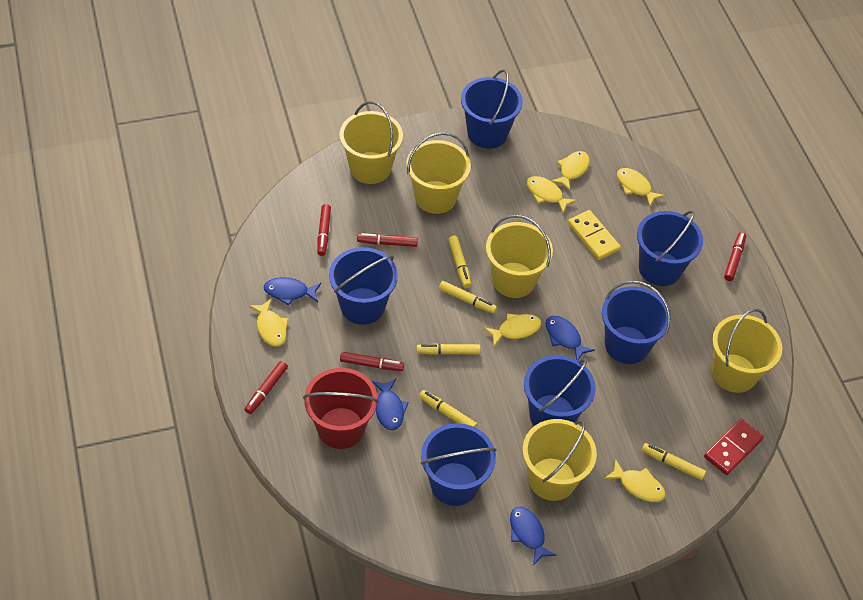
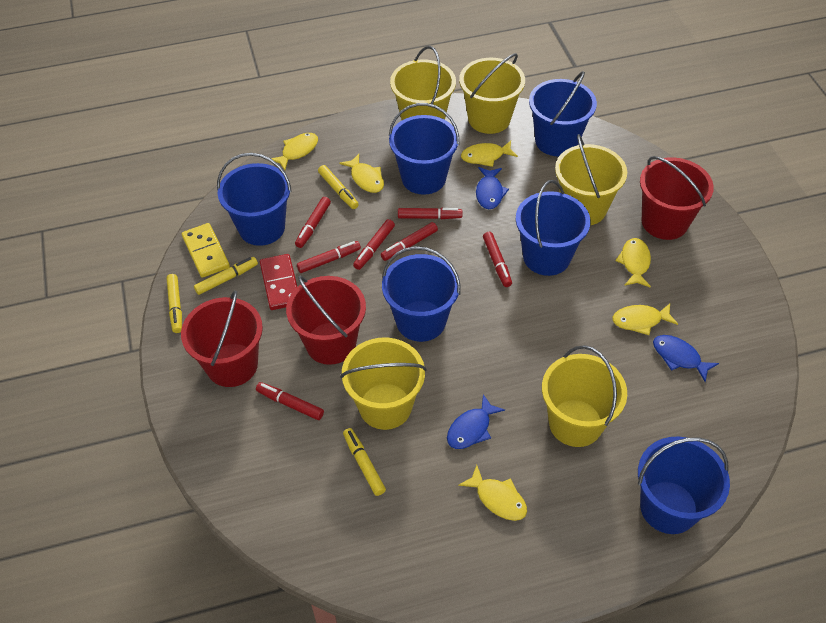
blue fish: [264,277,321,306] [372,379,409,430] [510,507,557,565] [546,316,595,361] = 4 -> [447,394,505,449] [476,167,509,209] [653,335,719,382] = 3
red bucket: [303,368,379,449] = 1 -> [181,290,263,387] [286,276,366,365] [640,156,714,240] = 3
red marker: [244,361,288,414] [317,204,331,256] [340,352,404,371] [357,233,418,247] [724,232,746,281] = 5 -> [256,382,324,420] [295,197,331,248] [297,241,361,273] [353,219,395,270] [381,222,438,261] [398,208,463,219] [483,232,512,287] = 7
yellow marker: [416,343,481,355] [419,390,477,428] [439,281,497,314] [449,236,471,288] [642,443,706,480] = 5 -> [166,274,182,333] [194,257,258,295] [318,165,359,209] [343,428,386,496] = 4

